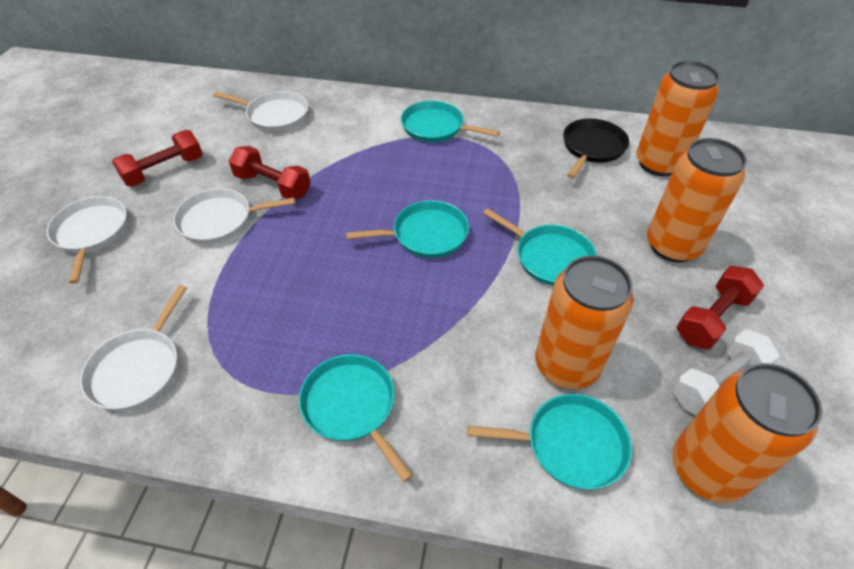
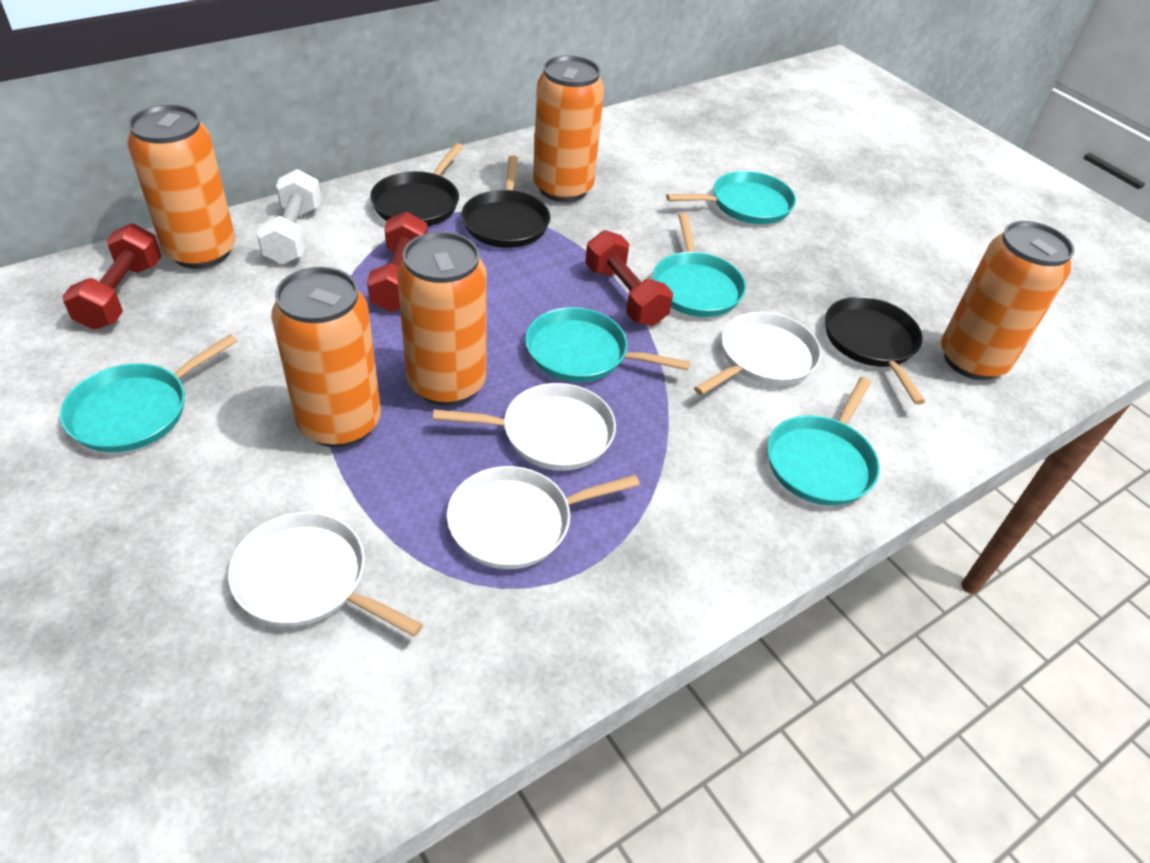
black pan: [563,118,629,178] = 1 -> [370,143,463,227] [461,155,550,248] [825,297,925,405] = 3
orange can: [535,255,633,389] [636,61,720,176] [647,138,747,263] [672,363,823,503] = 4 -> [128,105,236,269] [271,267,381,448] [397,232,487,406] [533,55,604,202] [941,221,1075,380] = 5

